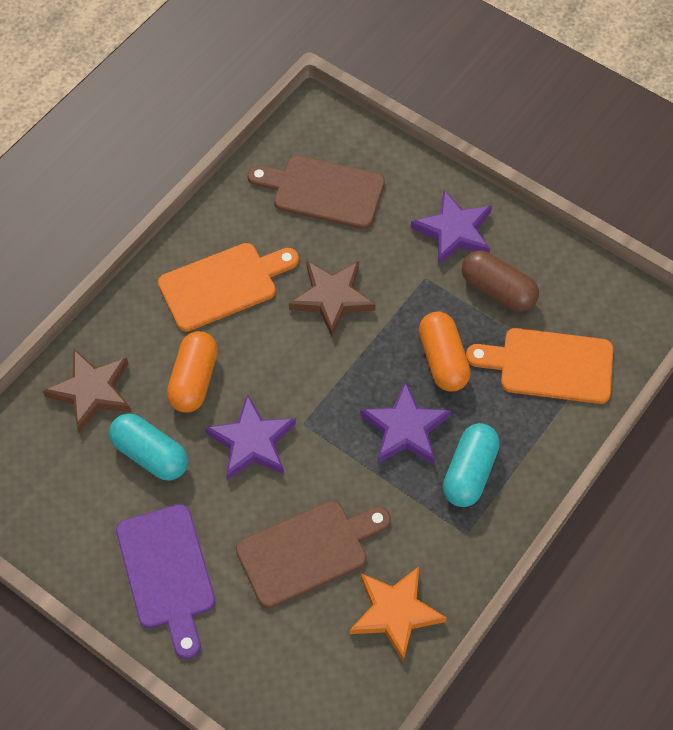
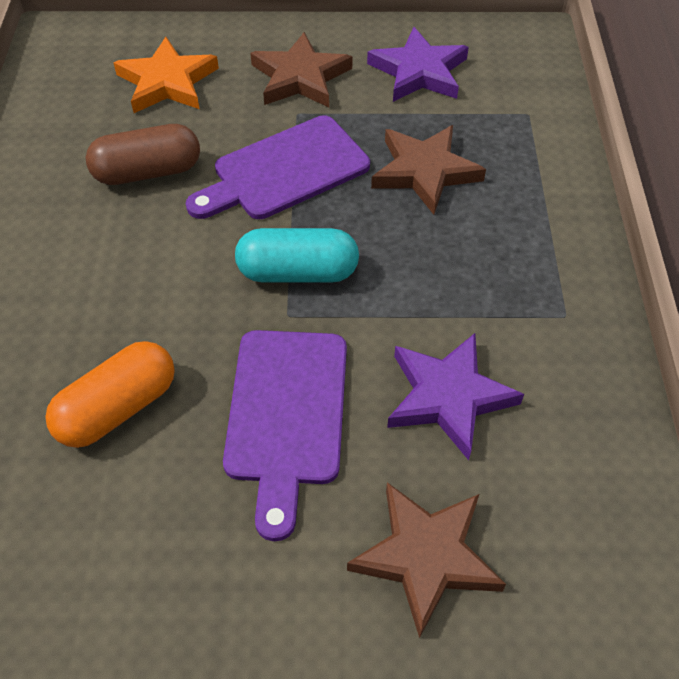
brown cutting board: [236,501,391,608] [247,155,385,229] = 2 -> none = 0
brown star: [43,349,131,433] [289,261,376,337] = 2 -> [250,32,352,107] [347,482,506,638] [371,125,486,215] = 3
orange capsule: [167,331,218,413] [419,312,471,392] = 2 -> [45,341,175,448] = 1
orange cutting board: [158,243,299,332] [466,328,613,404] = 2 -> none = 0
purple cutting board: [116,504,215,659] = 1 -> [186,115,370,219] [223,330,347,541] = 2
purple star: [205,394,296,480] [360,381,451,464] [411,190,492,265] = 3 -> [367,27,469,102] [387,333,524,460] = 2
turquoise capsule: [109,413,188,481] [443,423,500,507] = 2 -> [235,228,359,283] = 1

